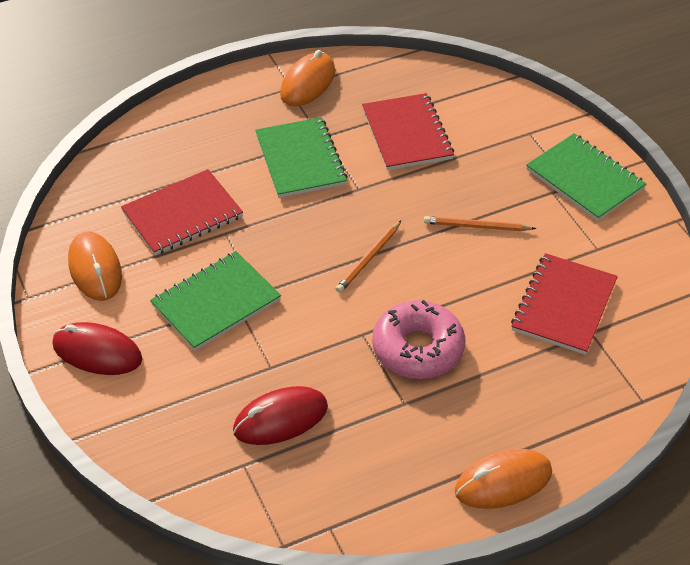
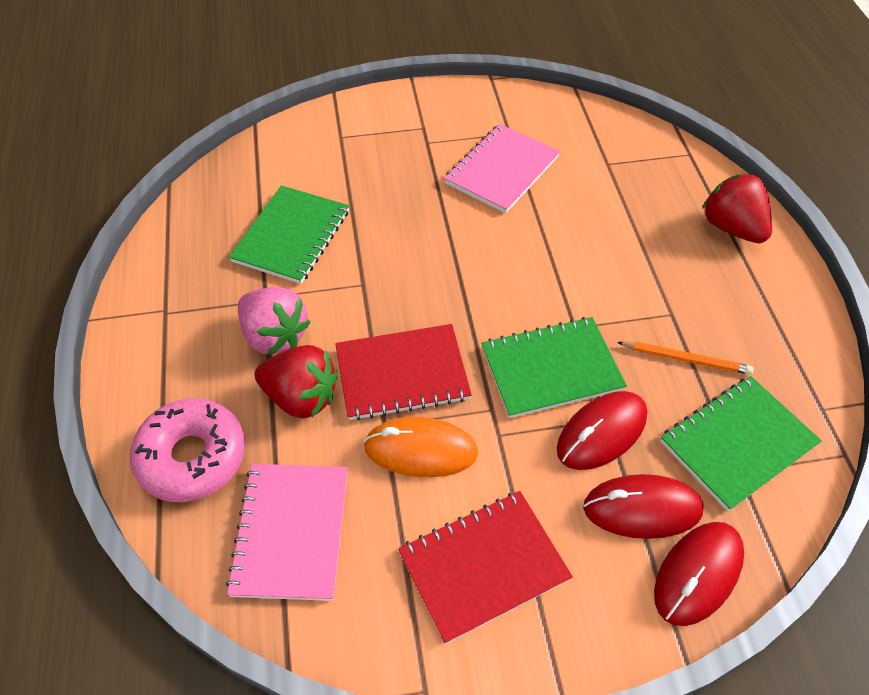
orange mouse: [68,231,122,301] [280,50,335,107] [455,449,552,509] = 3 -> [364,417,478,477] = 1
orange pencil: [336,221,401,293] [424,216,536,231] = 2 -> [617,341,754,375] = 1
pink notebook: none = 0 -> [226,464,348,601] [444,124,560,213] = 2
pink strawberry: none = 0 -> [238,287,311,355] = 1
red mouse: [52,322,142,375] [233,386,328,445] = 2 -> [557,391,647,470] [583,474,704,539] [654,522,744,626] = 3
red notebook: [121,169,243,255] [362,93,454,170] [511,253,618,355] = 3 -> [335,324,472,421] [398,491,573,644] = 2
red strawberry: none = 0 -> [254,345,338,419] [702,174,772,243] = 2

